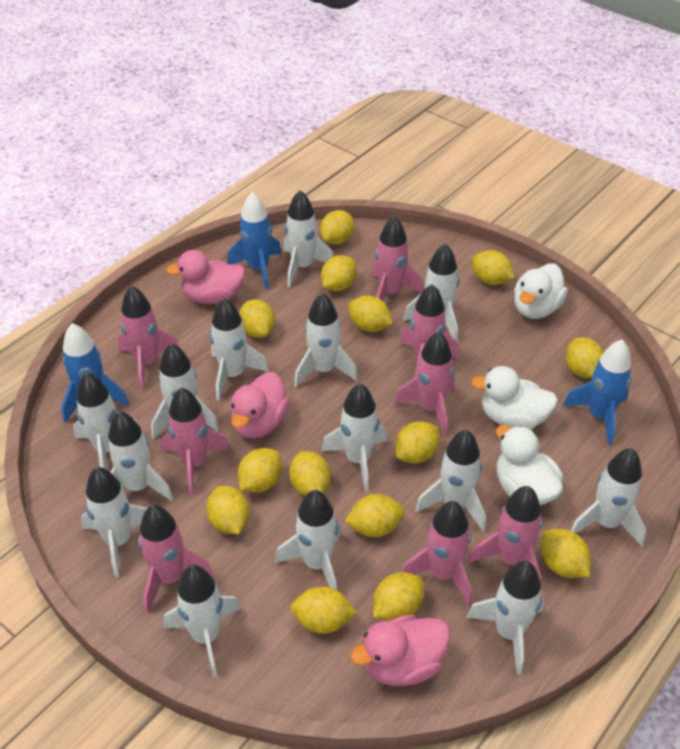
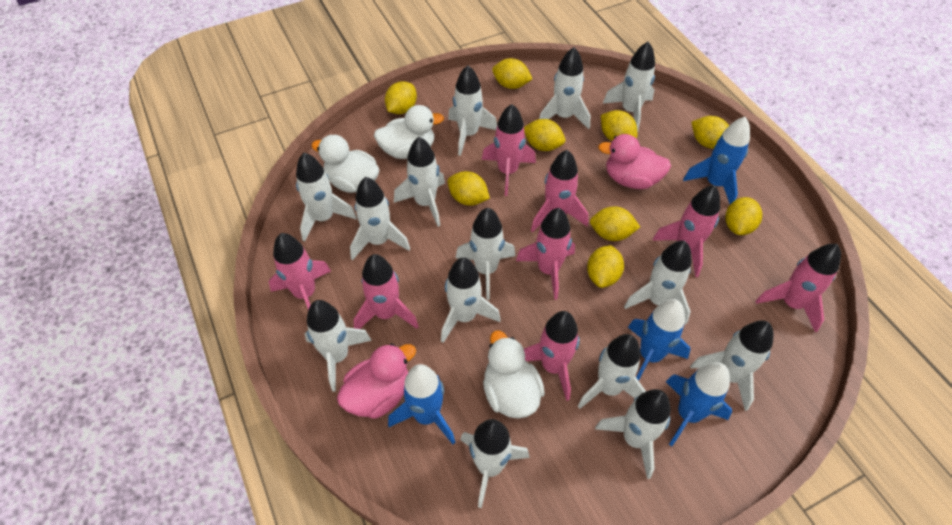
blue rocket: [61,323,129,423] [227,192,282,290] [563,339,631,445] = 3 -> [388,364,455,444] [628,299,691,381] [666,362,732,446] [683,117,750,204] = 4
pink duck: [166,250,246,304] [231,372,290,439] [350,615,451,686] = 3 -> [337,343,416,419] [598,134,671,189] = 2
yellow lemon: [206,486,250,534] [238,448,282,493] [239,299,275,338] [289,451,331,496] [290,586,357,634] [320,210,354,244] [321,255,357,291] [344,494,405,537] [348,296,393,332] [373,572,424,621] [395,421,439,463] [472,250,514,285] [541,529,591,578] [566,337,603,378] = 14 -> [385,81,417,114] [448,171,490,206] [492,58,532,89] [524,119,565,151] [587,245,624,288] [590,206,640,241] [601,110,638,141] [691,116,729,149] [725,197,762,235] = 9

